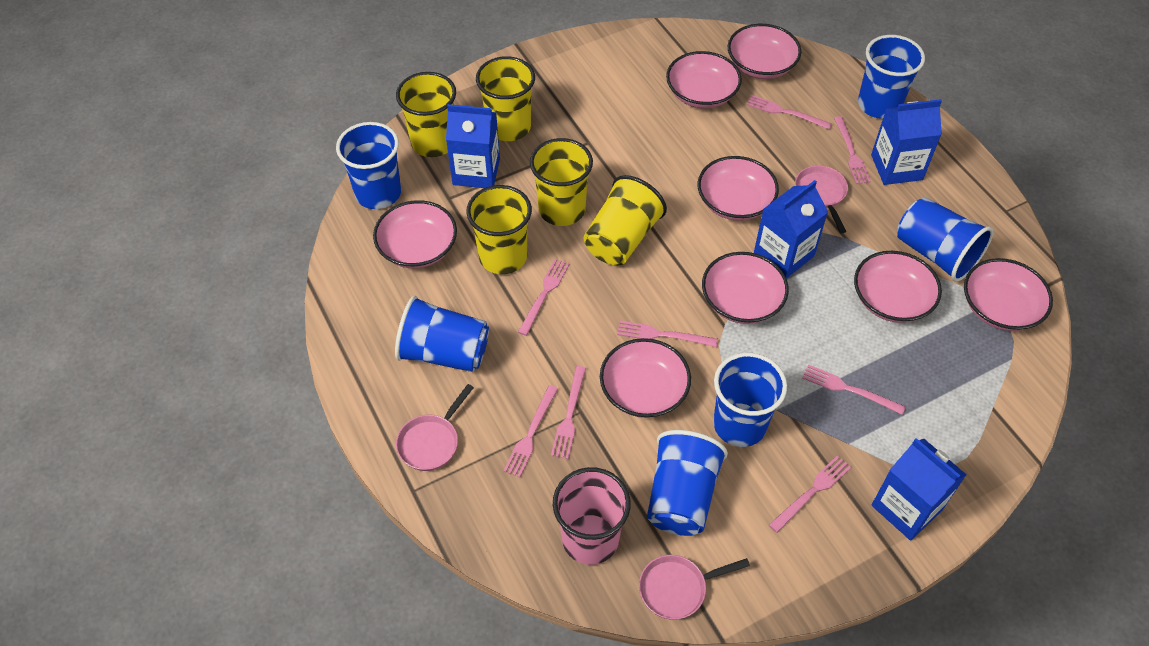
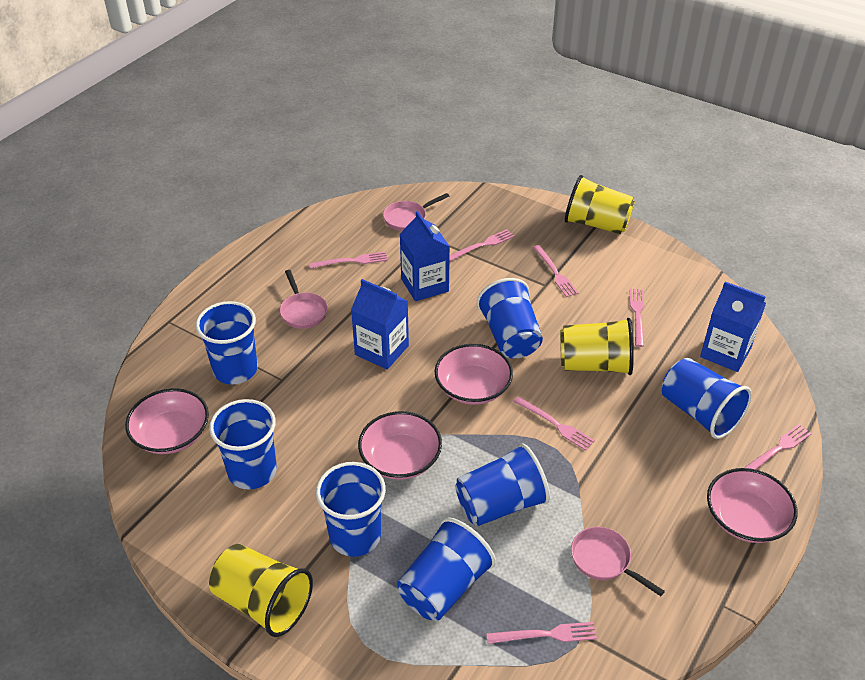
blue carton: [446,104,500,188] [754,180,828,279] [871,99,942,185] [871,438,967,541] = 4 -> [351,279,409,370] [400,211,450,301] [700,281,766,372] = 3
blue cup: [336,122,401,209] [395,296,489,372] [647,430,728,536] [713,353,787,447] [858,35,925,119] [897,197,993,282] = 6 -> [196,301,258,384] [209,399,277,490] [316,462,386,557] [397,517,496,621] [455,444,550,526] [477,278,543,358] [662,358,752,439] = 7
pink bowl: [373,200,457,268] [600,338,691,418] [666,51,742,108] [698,156,779,221] [702,252,789,324] [728,24,801,79] [854,251,942,323] [964,258,1053,331] = 8 -> [125,388,209,454] [358,411,442,480] [435,344,513,405] [707,468,798,543] = 4
pink cup: [553,467,631,565] = 1 -> none = 0
pink fork: [503,385,558,477] [518,259,570,336] [551,366,586,459] [617,321,718,347] [746,95,832,129] [769,455,851,533] [802,364,906,415] [834,116,871,184] = 8 -> [309,252,388,269] [450,229,515,261] [486,622,597,644] [513,396,595,451] [533,245,578,297] [629,289,644,347] [744,424,812,470] = 7
yellow cup: [396,72,456,157] [466,185,532,274] [476,56,535,141] [530,138,593,226] [584,175,667,265] = 5 -> [209,544,313,637] [560,318,634,375] [565,175,635,234] = 3

